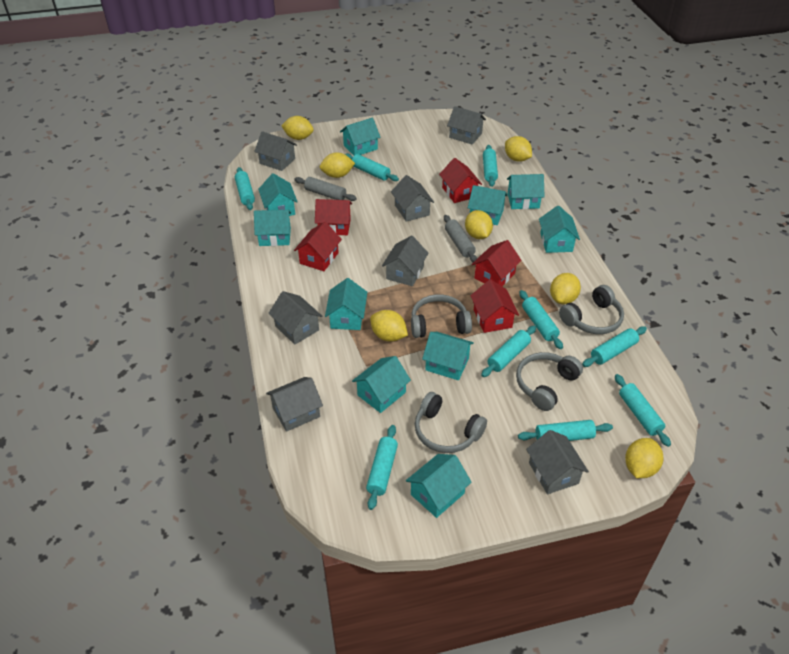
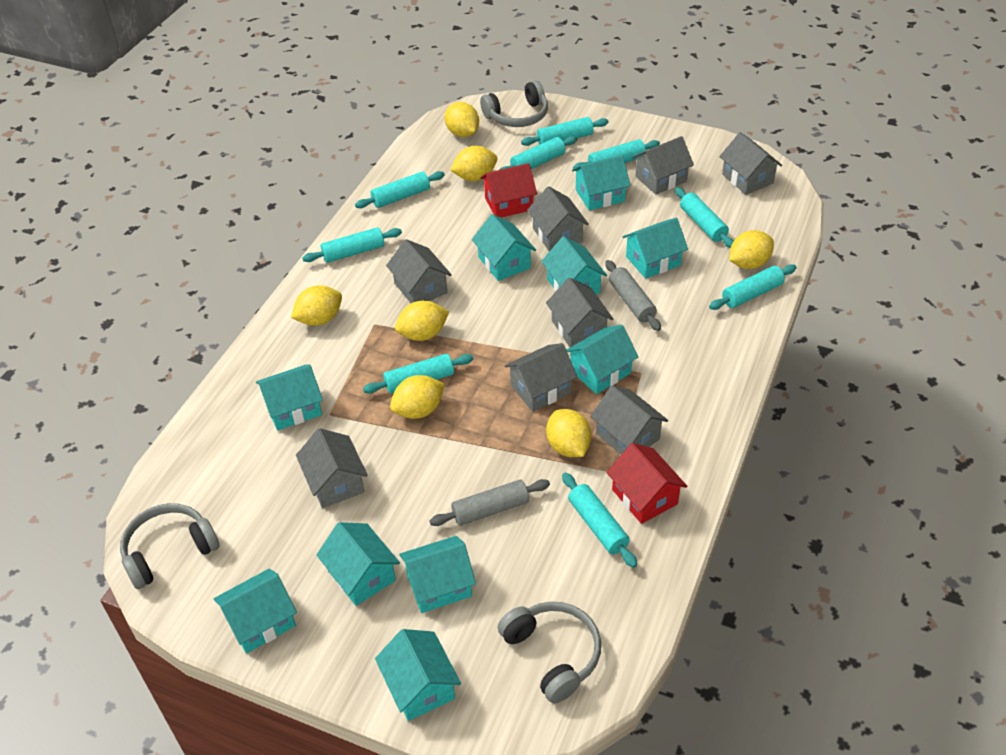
grey headphones: [411,294,472,338] [415,392,487,453] [516,352,583,411] [559,285,624,334] = 4 -> [120,503,220,589] [480,80,548,127] [498,602,601,703] = 3
grey house: [254,131,297,171] [266,377,323,432] [268,291,322,345] [382,235,428,286] [391,175,434,222] [447,106,486,145] [526,430,589,494] = 7 -> [296,428,368,508] [386,239,452,303] [505,343,578,412] [527,187,589,251] [546,278,613,347] [590,385,668,454] [632,136,694,195] [719,132,782,195] = 8
red house: [294,222,342,271] [315,199,352,235] [439,158,482,203] [471,240,522,286] [471,279,519,333] = 5 -> [480,163,537,218] [607,443,687,524] = 2

